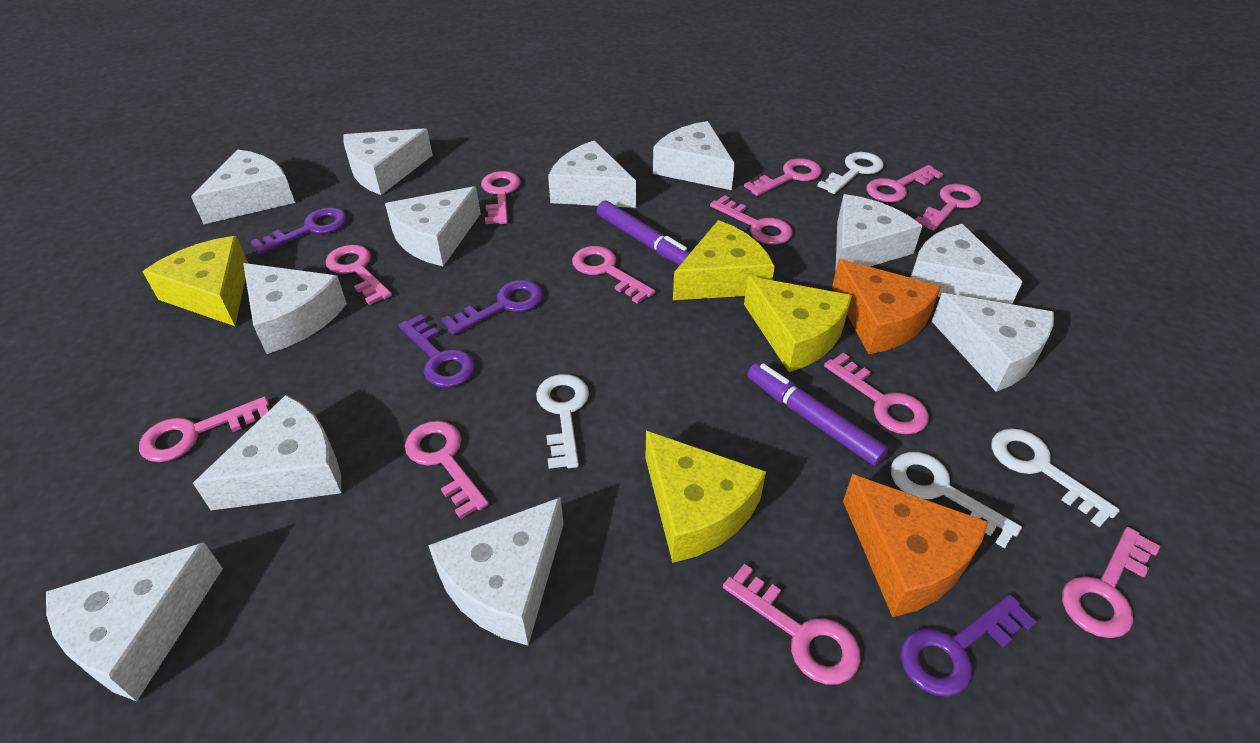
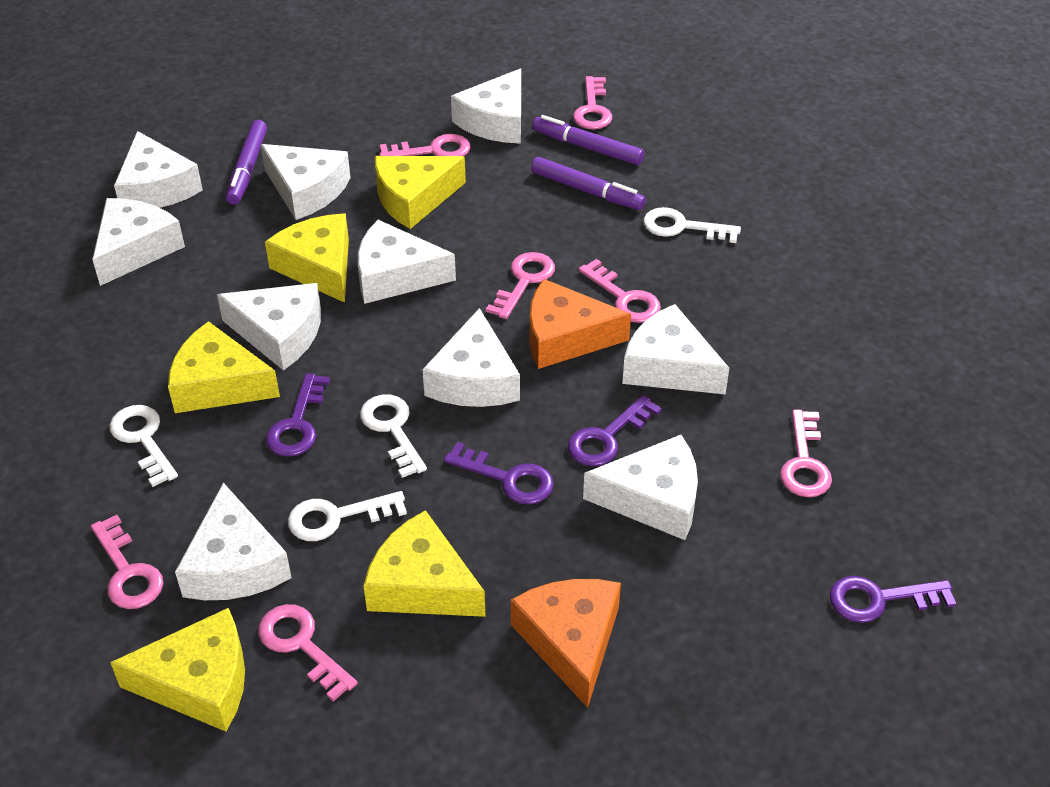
pink key: [139,396,269,462] [326,245,392,305] [405,421,489,519] [481,171,521,224] [572,246,655,304] [710,195,793,245] [723,564,861,685] [744,158,822,196] [824,353,929,435] [866,165,943,202] [915,184,981,231] [1062,527,1160,638] = 12 -> [91,515,164,609] [258,604,358,701] [379,134,470,156] [486,252,555,319] [573,76,612,129] [579,259,661,323] [780,409,832,497] = 7
purple marker: [597,200,691,265] [747,363,888,466] = 2 -> [226,120,267,205] [531,157,646,210] [532,115,644,165] = 3
white cheese: [46,542,223,701] [191,149,295,224] [193,395,341,510] [243,263,347,354] [343,128,433,195] [385,186,481,266] [428,497,564,646] [548,141,636,208] [653,121,735,190] [835,194,922,272] [910,224,1023,304] [932,293,1054,392] = 12 -> [92,198,185,286] [114,131,203,208] [175,483,292,600] [217,283,321,371] [261,144,351,220] [358,220,456,304] [422,308,520,407] [451,69,521,144] [583,435,698,540] [622,304,729,394] = 10
yellow cheese: [142,236,248,326] [645,431,766,563] [673,220,775,300] [744,276,852,372] = 4 -> [110,608,245,732] [168,321,280,413] [265,213,349,303] [363,510,486,617] [375,156,466,229] = 5

